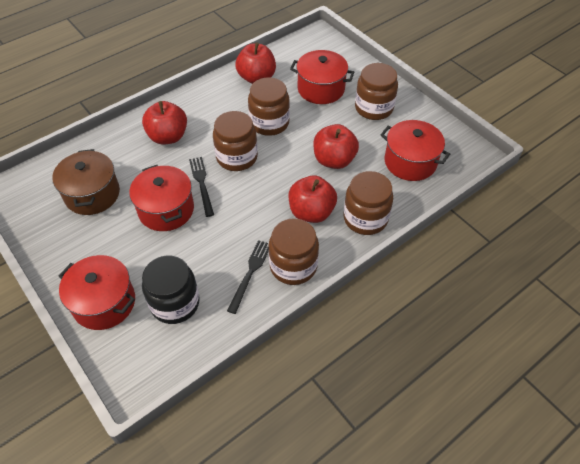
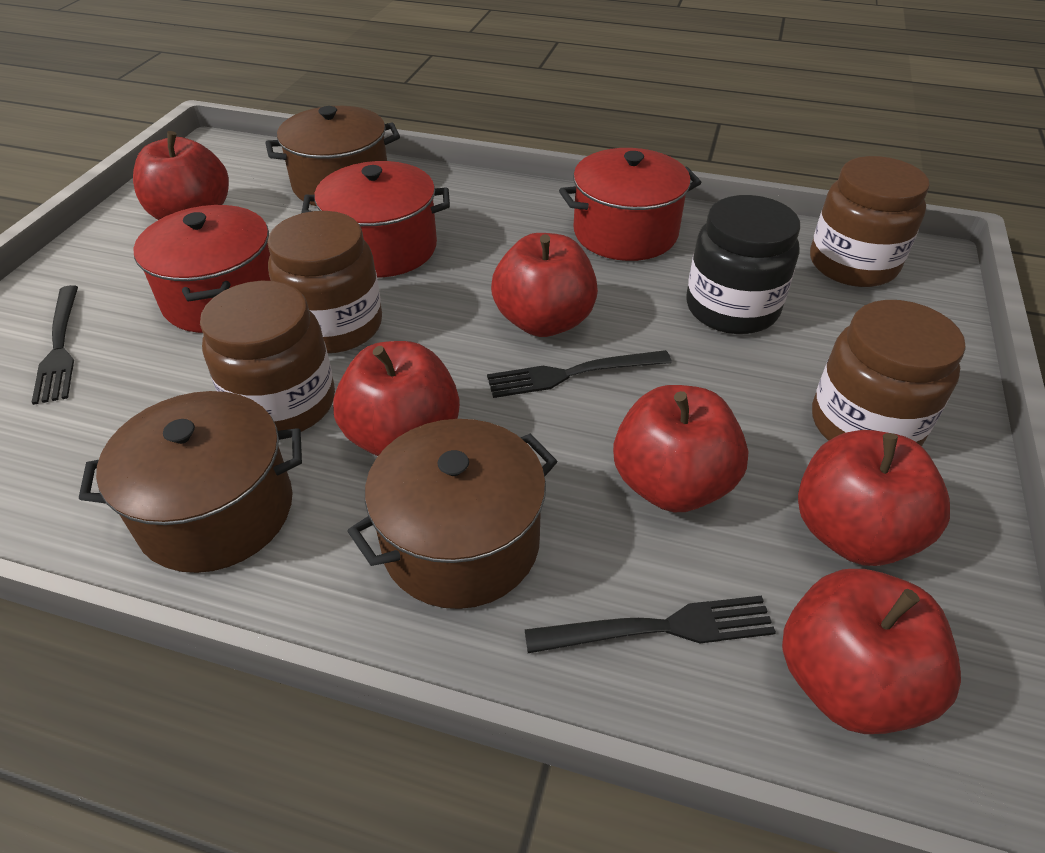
black fork: [189,157,214,217] [227,240,269,314] = 2 -> [31,285,78,405] [487,350,672,398] [524,596,776,653] = 3
brown jar: [213,111,258,171] [248,77,290,136] [268,218,319,285] [343,171,393,235] [355,63,398,120] = 5 -> [200,281,335,432] [267,211,382,353] [810,156,930,287] [812,300,966,446] = 4
brown pot: [52,149,120,215] = 1 -> [79,391,302,573] [266,106,400,206] [347,419,557,609] = 3
red apple: [142,101,187,145] [235,42,276,84] [289,175,337,223] [313,124,359,169] = 4 -> [133,131,229,220] [333,341,460,456] [491,233,598,337] [613,385,749,512] [782,569,961,734] [798,430,950,566] = 6
red pot: [58,255,135,330] [129,165,194,231] [290,50,354,104] [380,120,450,181] = 4 -> [133,205,271,333] [301,161,450,277] [559,148,702,261] = 3

